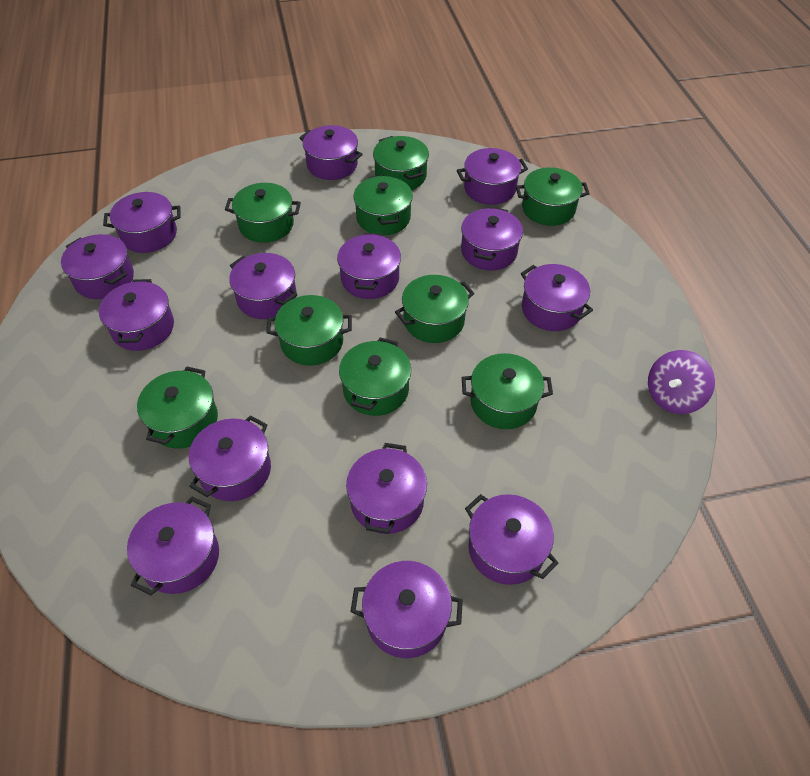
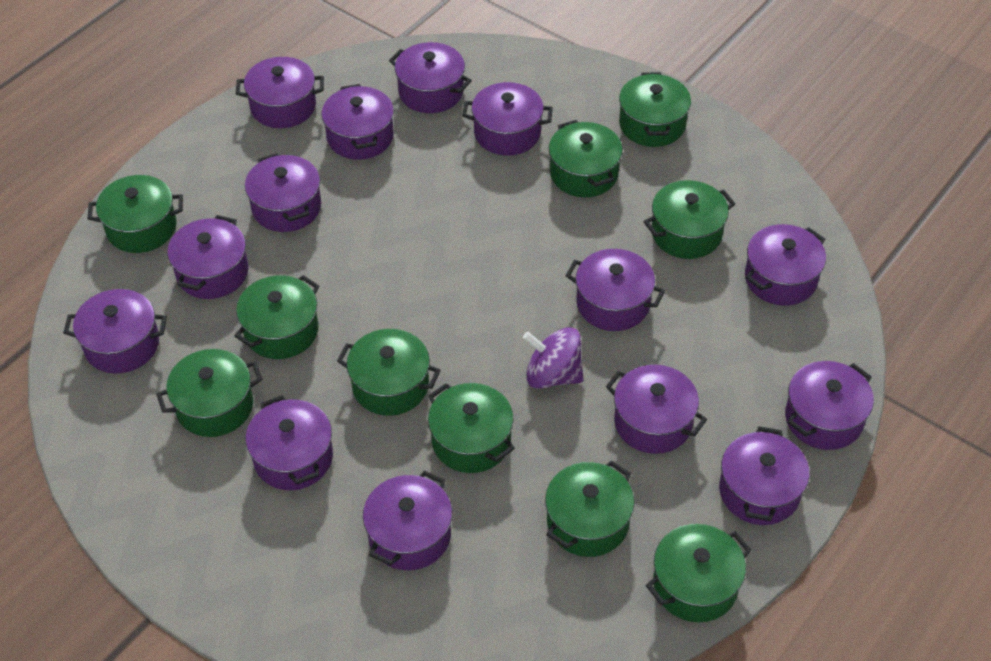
green pot: [137,367,218,449] [225,183,301,243] [266,295,352,366] [339,338,411,416] [353,175,413,235] [373,136,429,190] [395,275,474,343] [462,353,553,429] [516,167,590,226] = 9 -> [88,175,183,253] [156,349,263,437] [234,275,320,359] [337,329,441,416] [428,383,515,473] [545,460,635,557] [549,120,623,197] [619,72,691,147] [643,180,735,259] [646,524,751,622] = 10

